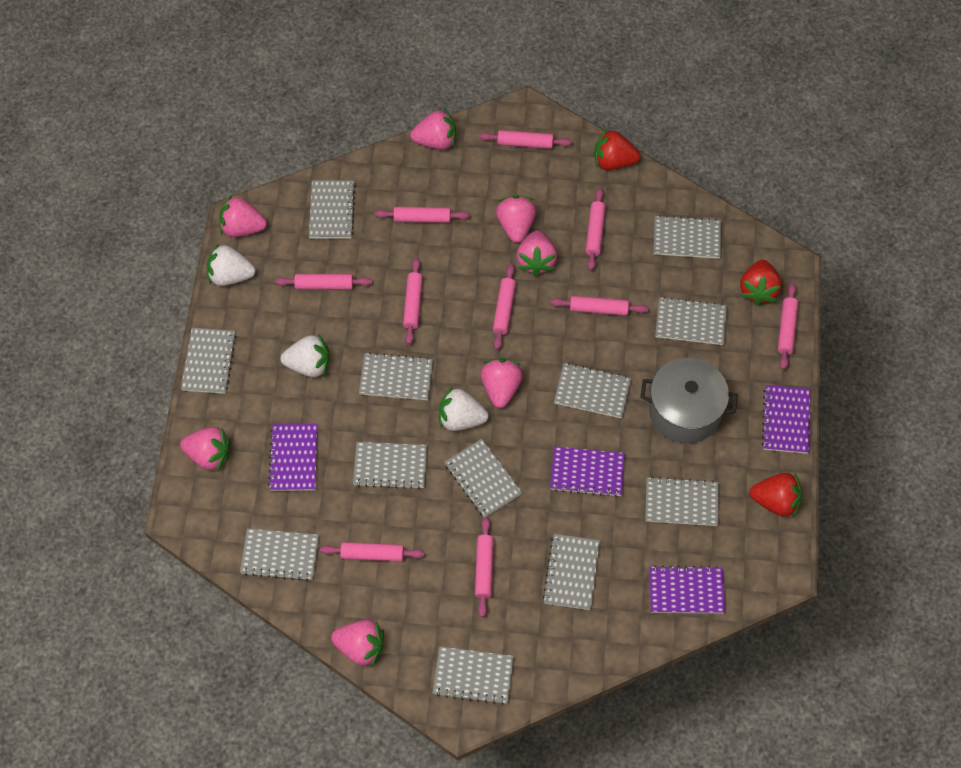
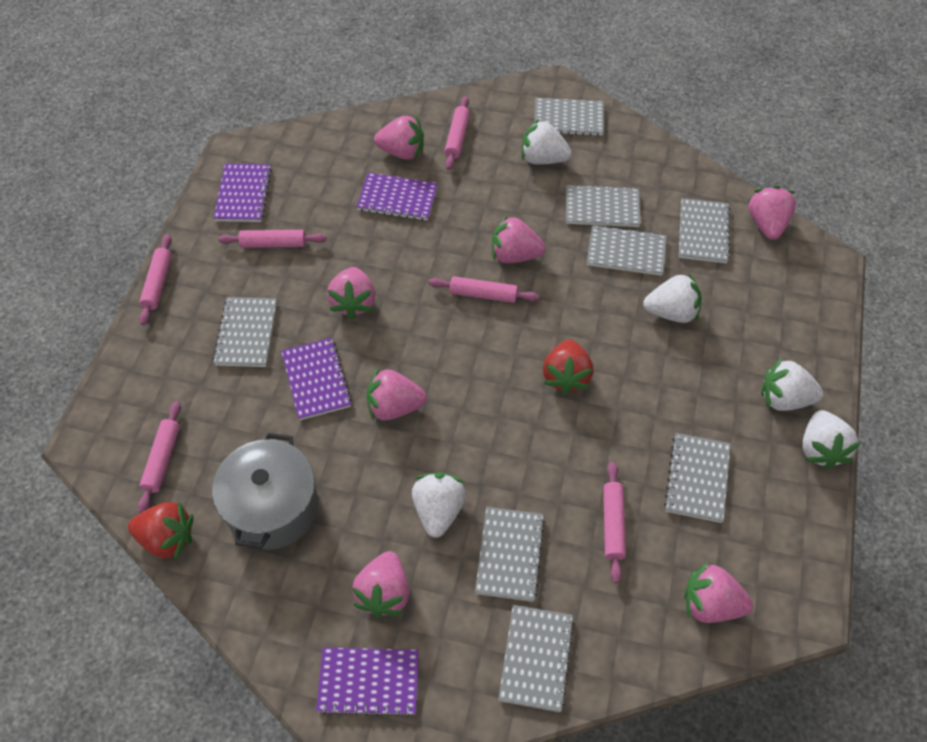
grey notebook: [181,328,236,394] [240,529,319,581] [309,180,355,239] [353,442,427,489] [359,353,433,400] [432,646,514,705] [445,439,522,517] [543,534,600,610] [554,363,631,419] [645,476,718,526] [654,215,721,259] [655,297,727,345] = 12 -> [213,297,277,367] [475,507,545,602] [498,605,574,712] [534,98,604,136] [566,184,641,227] [587,225,667,276] [664,433,731,523] [679,198,730,263] = 8
pink rolling pin: [275,274,372,289] [320,542,424,561] [375,207,469,223] [403,258,423,344] [475,517,494,617] [479,130,572,149] [493,264,516,350] [551,296,648,316] [586,188,606,270] [778,283,799,370] = 10 -> [138,401,181,513] [139,234,172,325] [218,230,327,248] [429,276,539,303] [444,96,470,170] [603,462,626,583] = 6
red strawberry: [594,129,640,170] [740,260,782,306] [750,473,802,517] = 3 -> [128,502,193,560] [543,339,593,395] = 2
white strawberry: [207,243,256,286] [280,334,330,377] [439,387,489,431] = 3 -> [412,472,466,538] [522,119,572,165] [643,272,702,323] [761,358,824,411] [802,410,860,470] = 5

